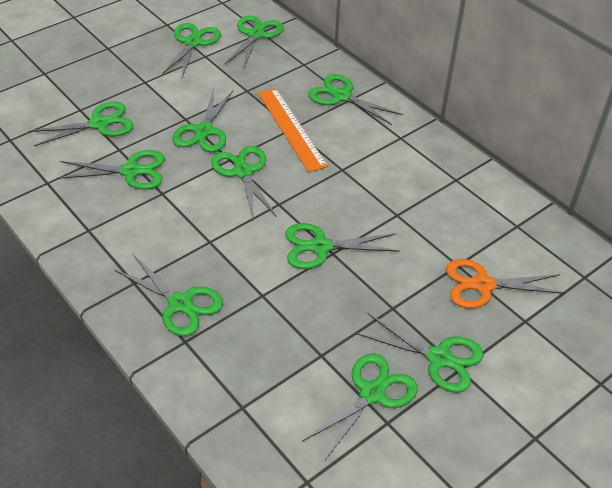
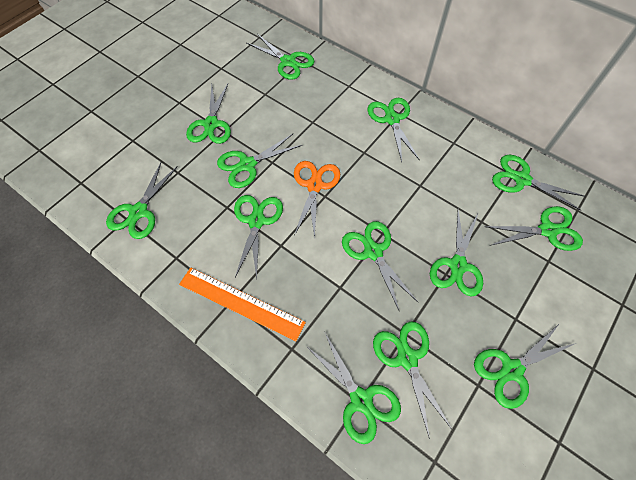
green scissors: [29,102,133,147] [57,150,165,190] [114,255,223,336] [162,23,221,77] [172,88,234,152] [211,146,277,221] [224,15,283,70] [285,223,399,269] [302,353,418,460] [308,74,403,125] [356,314,484,393] = 11 -> [106,161,178,239] [186,84,231,144] [217,134,302,188] [234,195,283,278] [247,34,315,80] [306,333,401,444] [342,221,418,312] [368,98,419,162] [373,322,452,439] [430,210,483,296] [474,323,576,409] [484,206,583,251] [492,155,585,211] = 13

